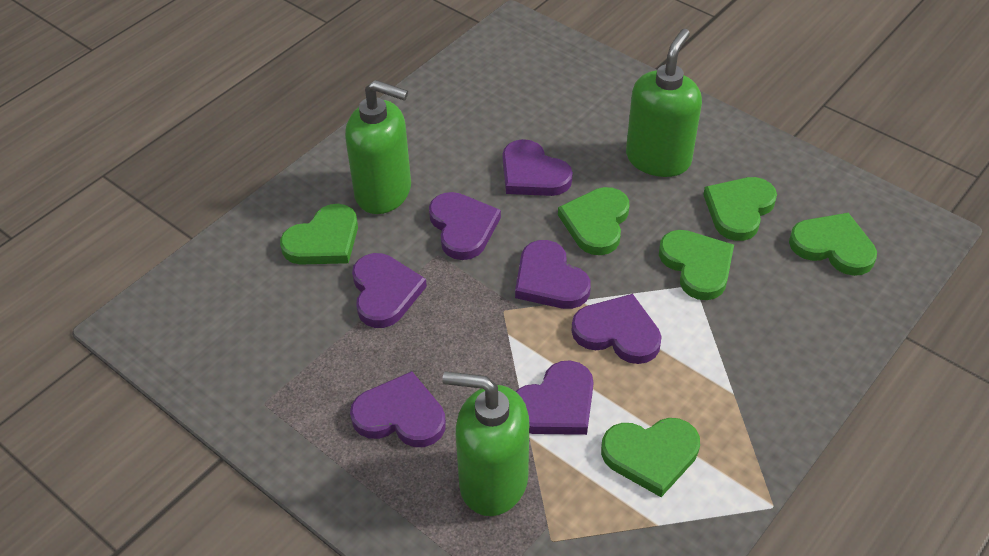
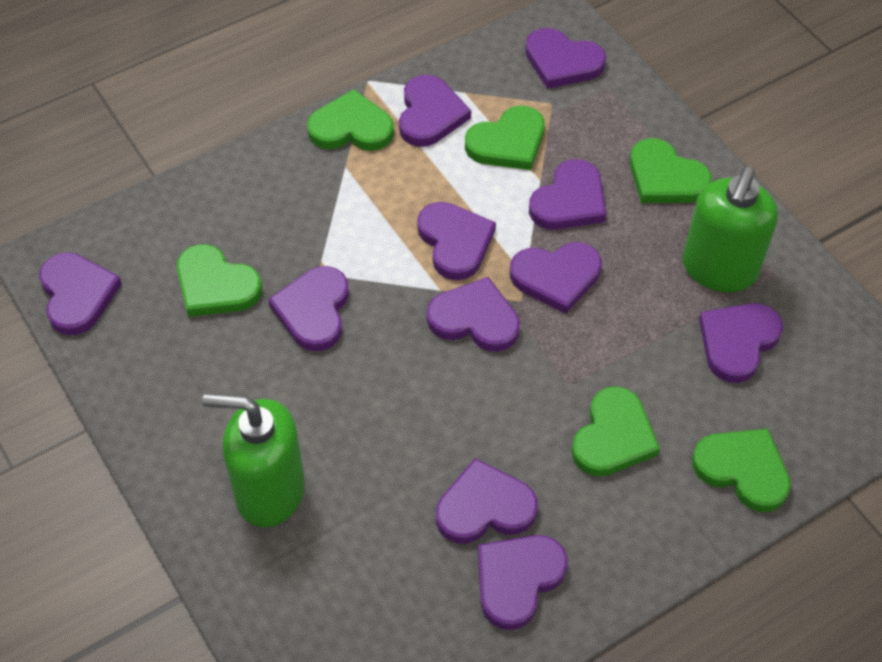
green soap dispenser: [345,80,411,214] [443,371,529,516] [626,29,702,177] = 3 -> [202,393,305,527] [682,166,778,292] = 2
purple heart: [350,371,446,447] [352,253,427,328] [429,192,501,260] [503,139,573,196] [515,240,591,309] [515,360,594,435] [571,294,662,364] = 7 -> [39,252,122,335] [268,266,349,351] [399,75,471,147] [417,202,496,280] [427,277,520,352] [436,458,538,544] [478,535,568,630] [510,242,602,314] [525,28,606,89] [529,159,606,230] [699,303,783,383] = 11

